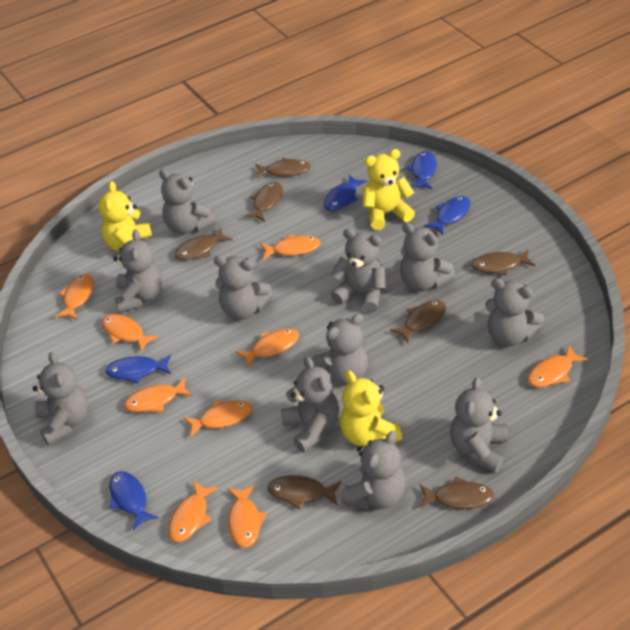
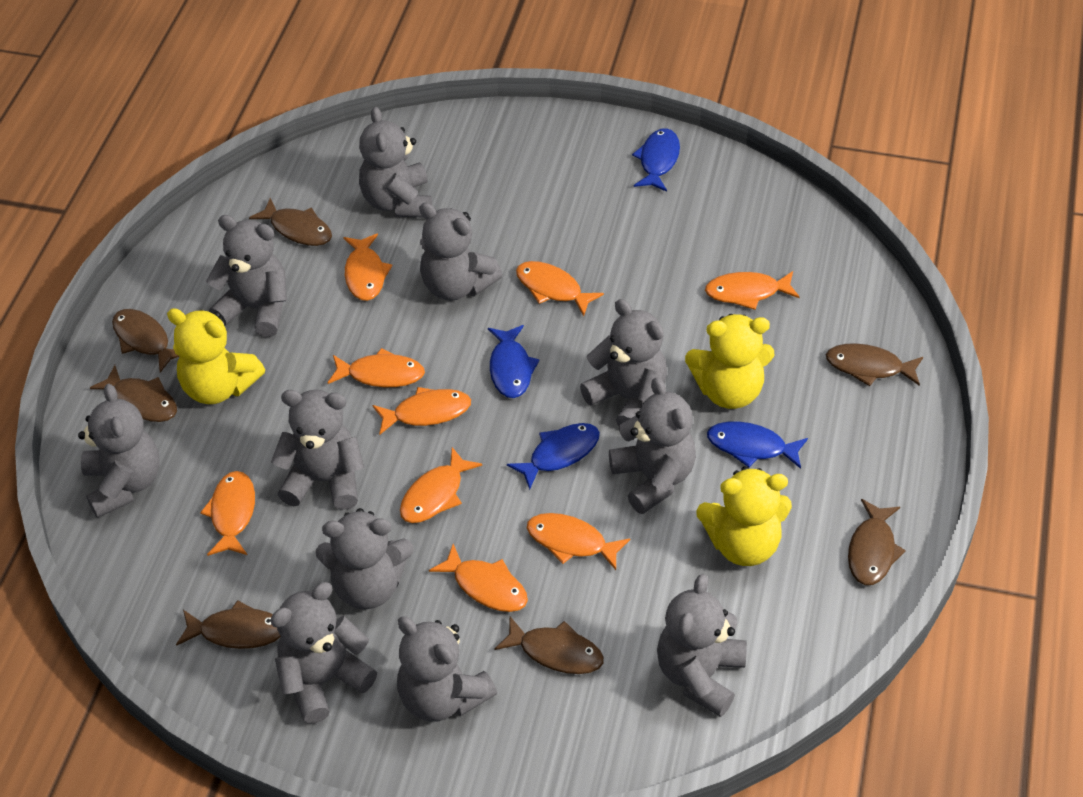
blue fish: [105,354,171,384] [109,471,159,531] [324,175,367,211] [406,151,437,189] [424,196,471,234] = 5 -> [488,325,540,398] [507,423,600,490] [632,128,680,192] [707,421,808,469] = 4

